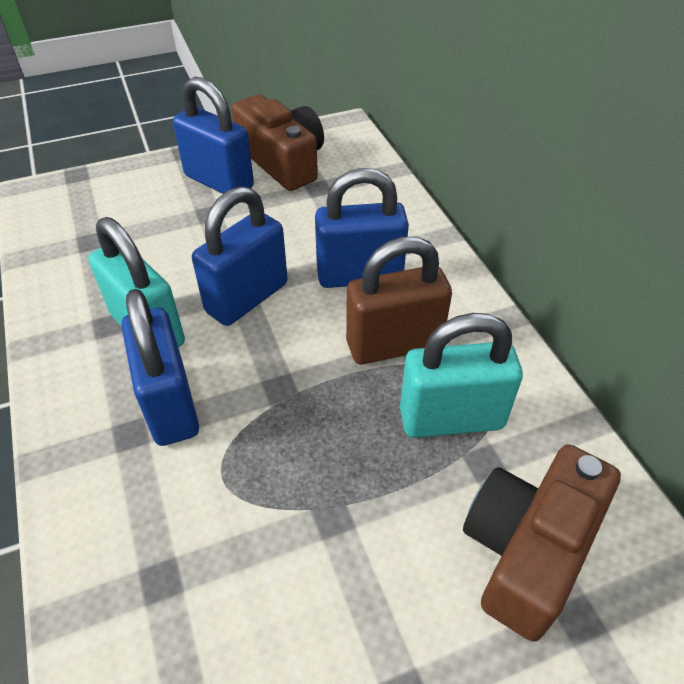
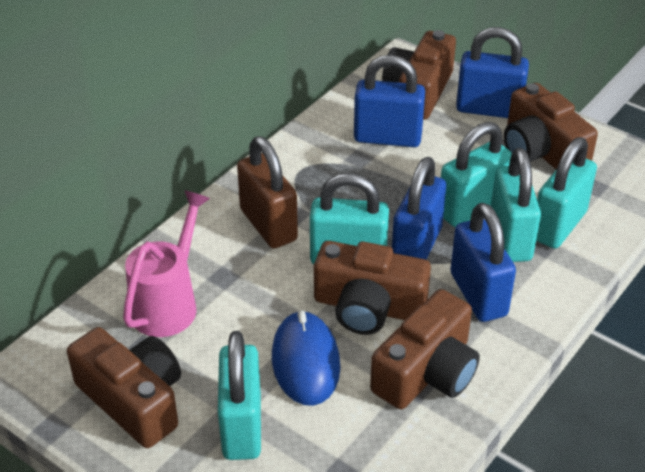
blue mouse: none = 0 -> [272,310,340,406] = 1
brown camera: [232,94,324,191] [463,444,621,641] = 2 -> [67,327,181,448] [314,241,431,335] [370,289,480,409] [382,30,456,120] [504,83,598,169] = 5
pink watering can: none = 0 -> [123,190,210,337] = 1
turquoise padlock: [88,217,185,347] [400,313,523,438] = 2 -> [218,331,261,460] [310,173,389,265] [441,122,512,227] [491,148,541,262] [536,137,597,249] = 5

